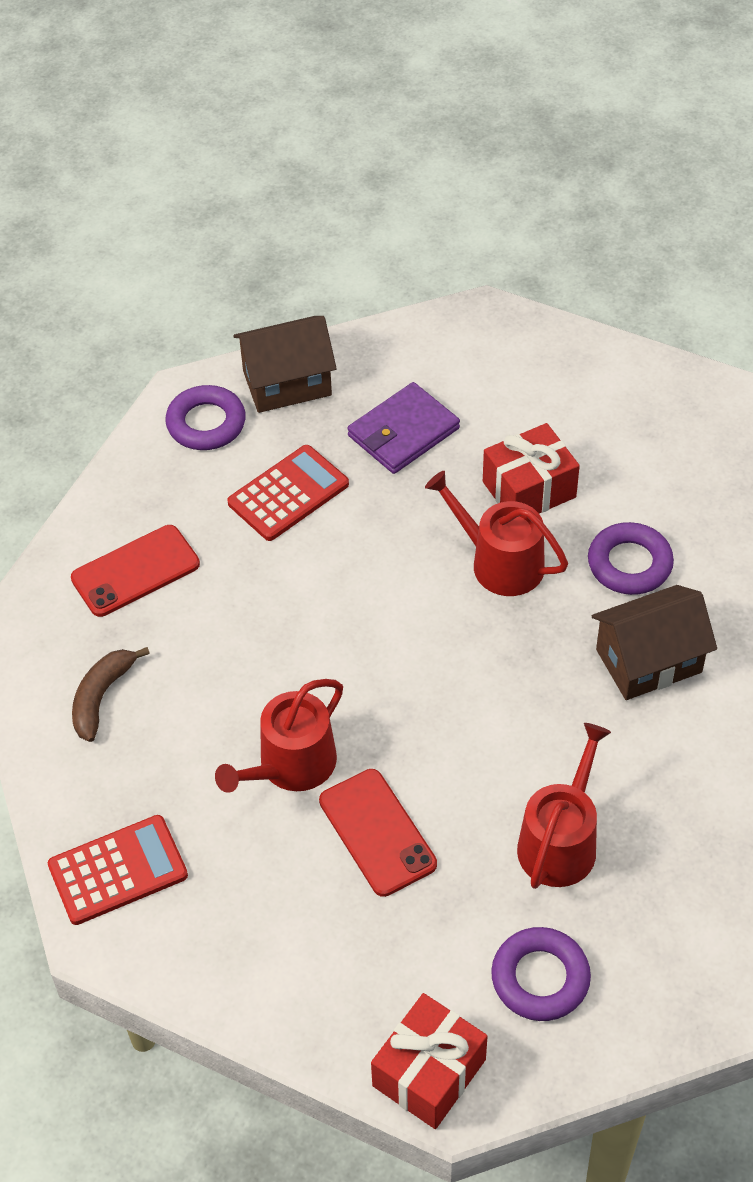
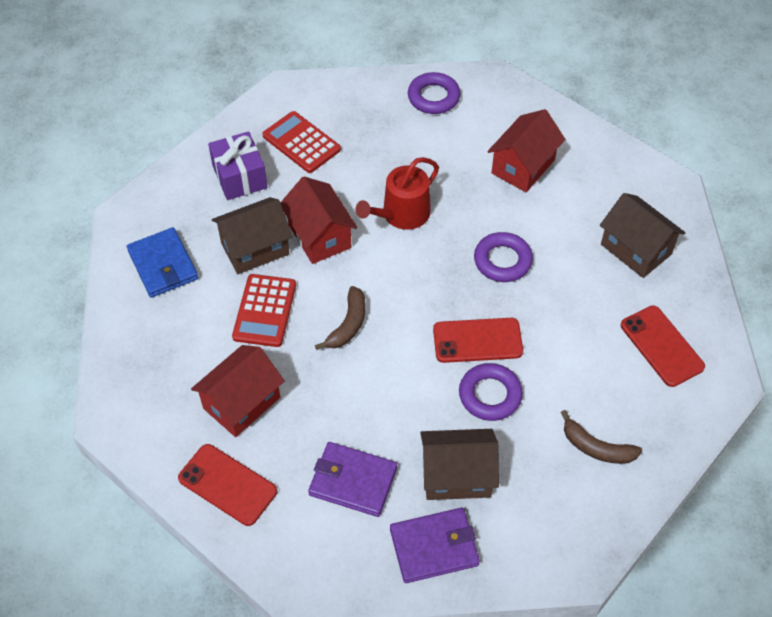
blue wallet: none = 0 -> [127,227,198,298] = 1
brown banana: [72,647,150,742] = 1 -> [315,286,365,350] [561,410,642,464] = 2
brown house: [233,316,337,413] [592,585,717,700] = 2 -> [212,197,293,274] [420,429,499,500] [600,193,686,278] = 3
purple gift: none = 0 -> [208,131,268,200] = 1
purple wallet: [347,382,460,474] = 1 -> [308,442,397,517] [390,508,480,583] = 2
red gift: [371,993,488,1129] [483,423,580,513] = 2 -> none = 0
red house: none = 0 -> [191,345,285,437] [280,177,357,264] [488,109,565,192] = 3
red phone: [71,525,200,617] [319,769,437,897] = 2 -> [178,444,277,526] [433,318,523,363] [621,305,705,387] = 3
red watering can: [215,679,343,793] [425,471,568,596] [517,723,611,889] = 3 -> [356,157,439,230] = 1

